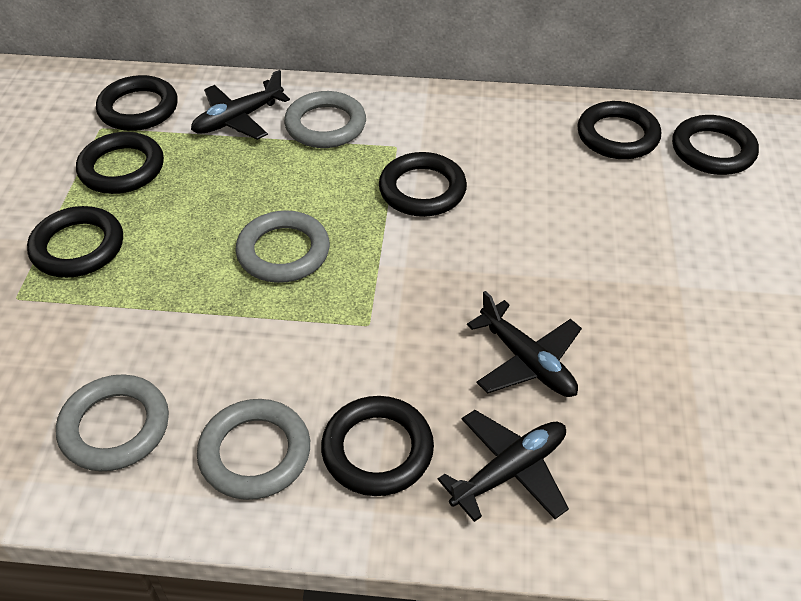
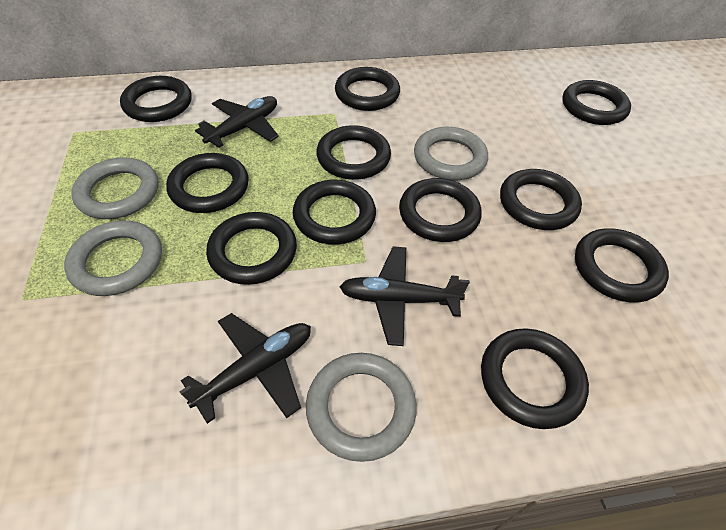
black ring: [27,206,123,278] [76,132,164,194] [96,75,178,131] [321,396,434,496] [379,152,467,217] [577,101,661,159] [672,115,759,175] = 7 -> [120,76,192,122] [166,153,249,213] [206,212,297,285] [293,180,376,245] [316,125,391,180] [335,67,400,111] [399,178,482,242] [481,328,589,429] [500,169,582,230] [562,80,631,125] [575,228,669,303] = 11

